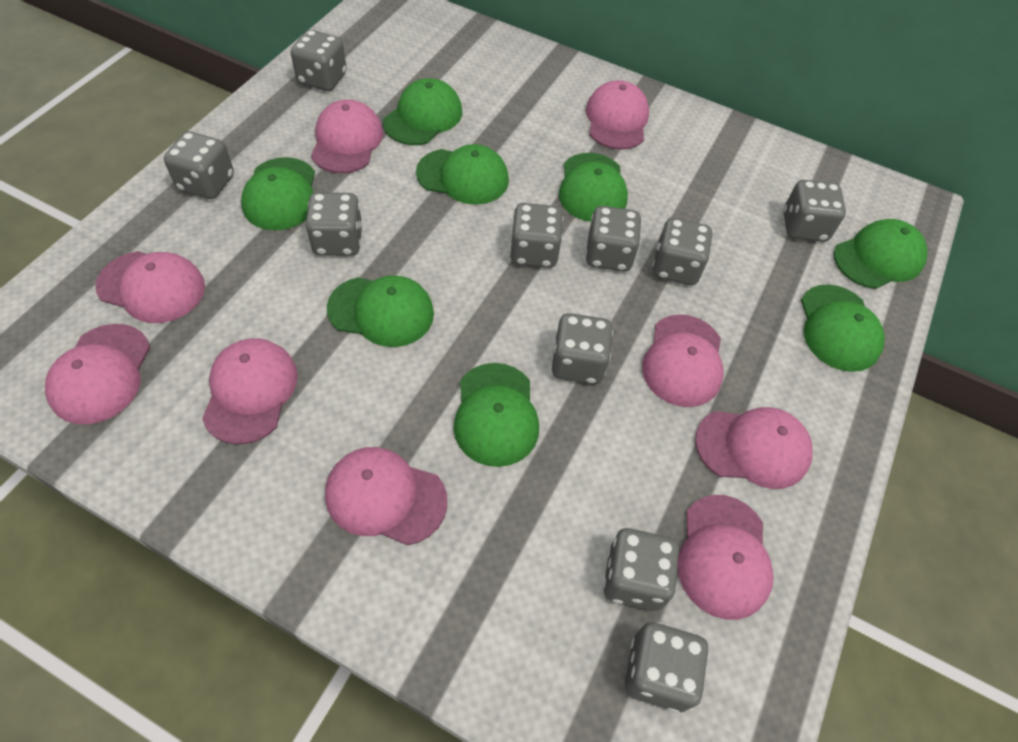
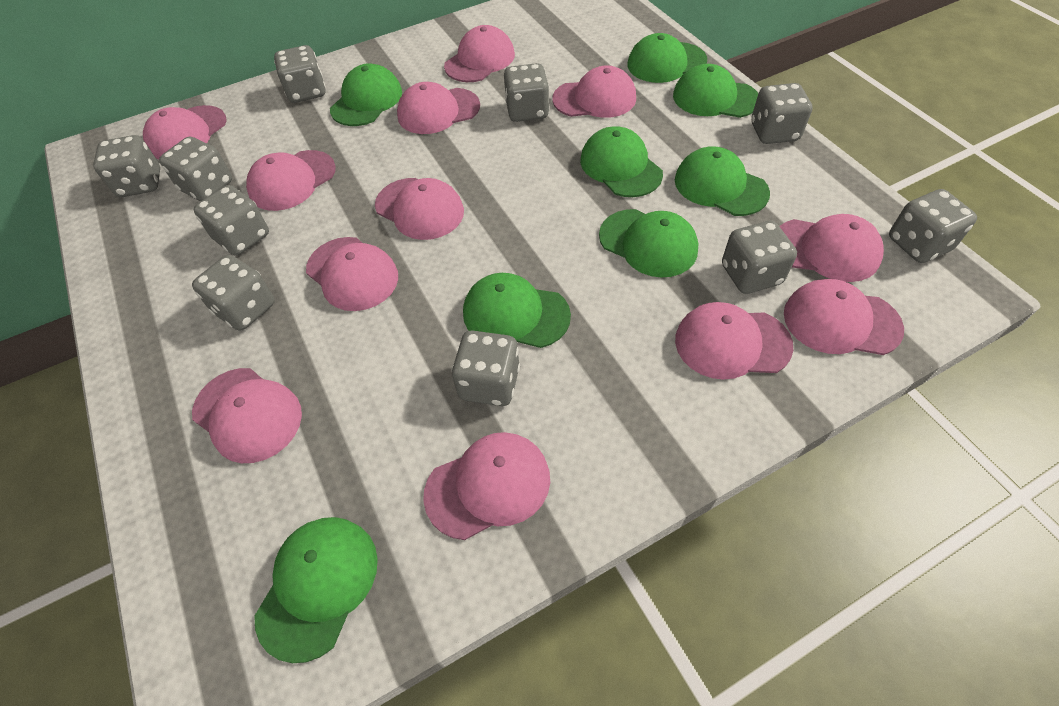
pink cap: [45,324,150,424] [95,251,205,323] [202,338,298,444] [311,100,383,173] [325,447,448,545] [586,80,649,149] [642,314,724,407] [678,495,774,620] [695,407,813,489] = 9 -> [143,105,227,159] [192,368,302,463] [246,150,336,211] [306,237,398,311] [375,178,464,240] [397,82,480,134] [423,432,550,540] [444,25,515,82] [552,65,636,118] [675,302,793,380] [779,214,884,282] [784,279,904,355] = 12

